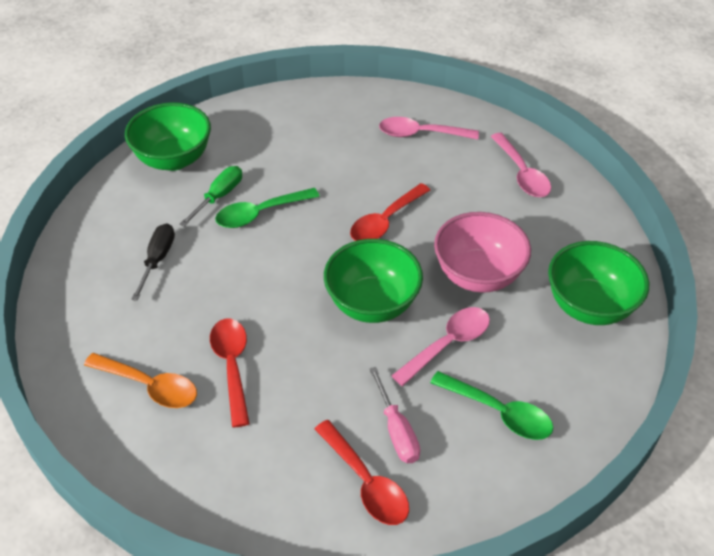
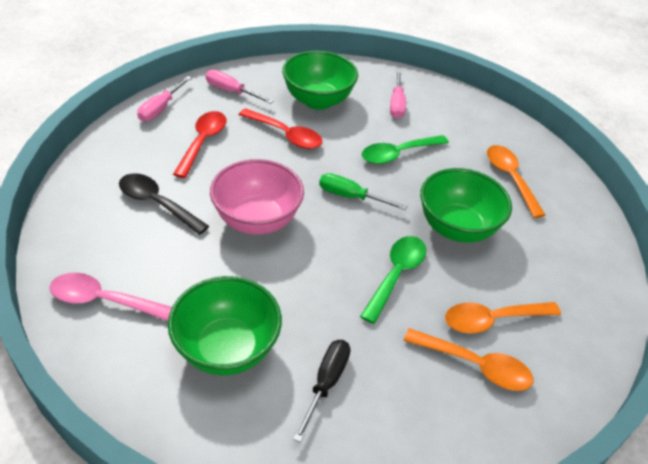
black spoon: none = 0 -> [119,173,209,235] = 1
orange spoon: [84,353,197,408] = 1 -> [404,328,533,391] [445,302,561,333] [487,145,545,218] = 3
pink screwdriver: [370,367,420,463] = 1 -> [137,76,192,122] [206,70,273,104] [390,70,406,118] = 3
pink spoon: [379,117,479,140] [391,307,490,386] [490,133,551,197] = 3 -> [50,273,172,321] = 1
red spoon: [210,319,250,427] [315,420,409,525] [350,183,430,241] = 3 -> [173,111,226,178] [239,108,322,149] = 2

